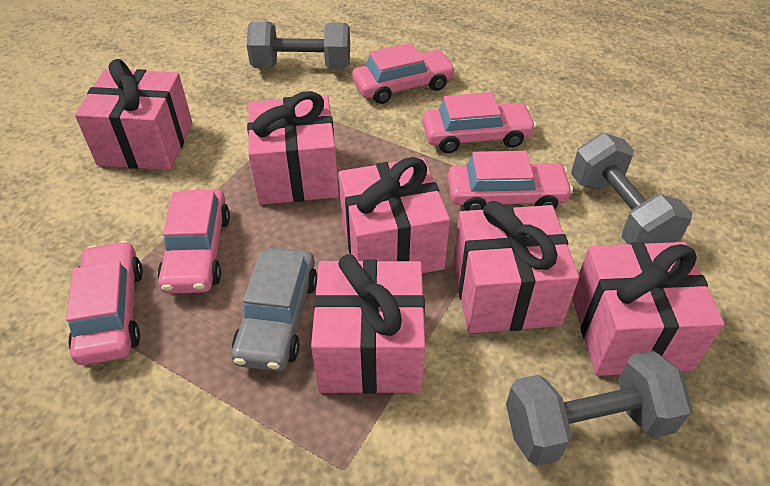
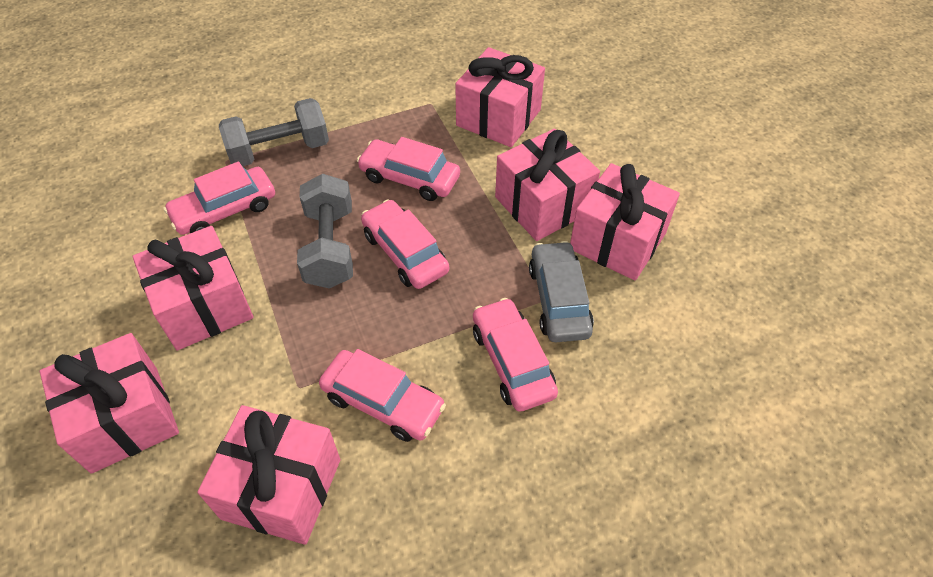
grey dumbbell: [247,22,350,69] [506,350,693,466] [571,133,692,244] = 3 -> [219,98,329,166] [297,174,353,288] = 2

